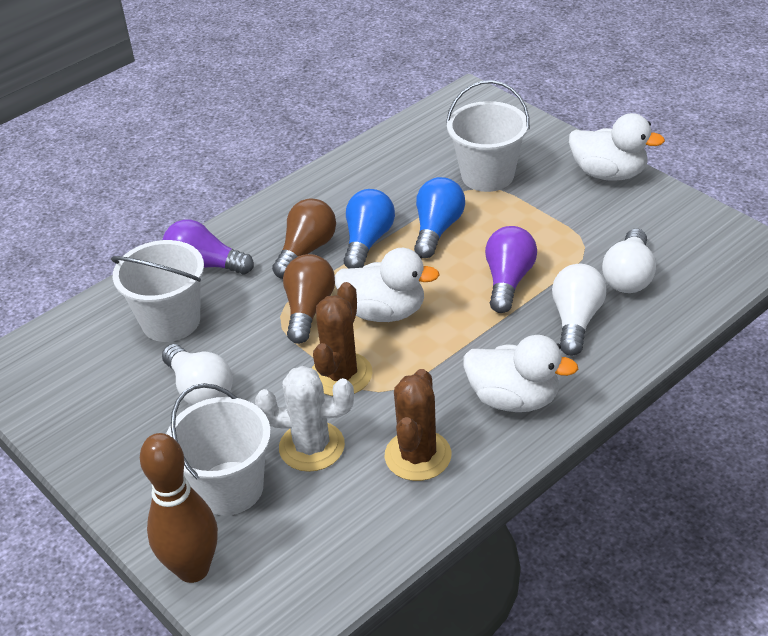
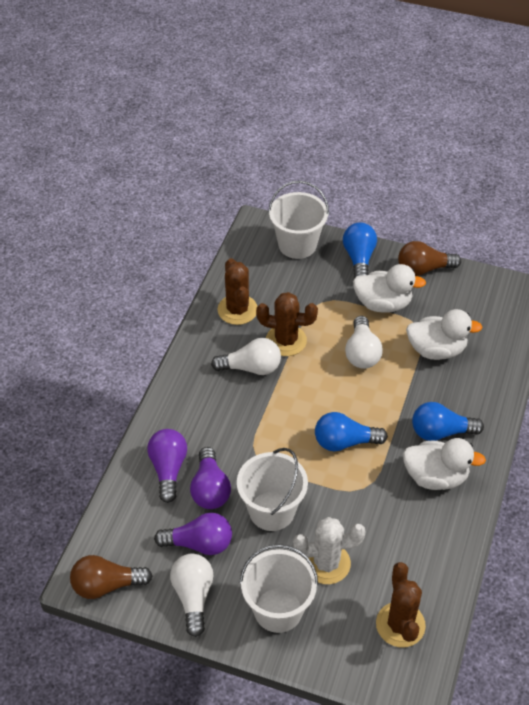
blue light bulb: [344,189,395,268] [414,177,465,258] = 2 -> [315,412,388,451] [343,222,377,279] [412,402,484,441] = 3
brown bowling pin: [140,433,218,583] = 1 -> none = 0
brown cactus: [312,282,372,396] [384,369,452,481] = 2 -> [218,258,257,325] [256,292,318,356] [376,562,426,647] = 3
purple light bulb: [163,220,254,275] [485,226,537,313] = 2 -> [147,429,187,503] [154,513,232,555] [190,447,231,509] = 3

